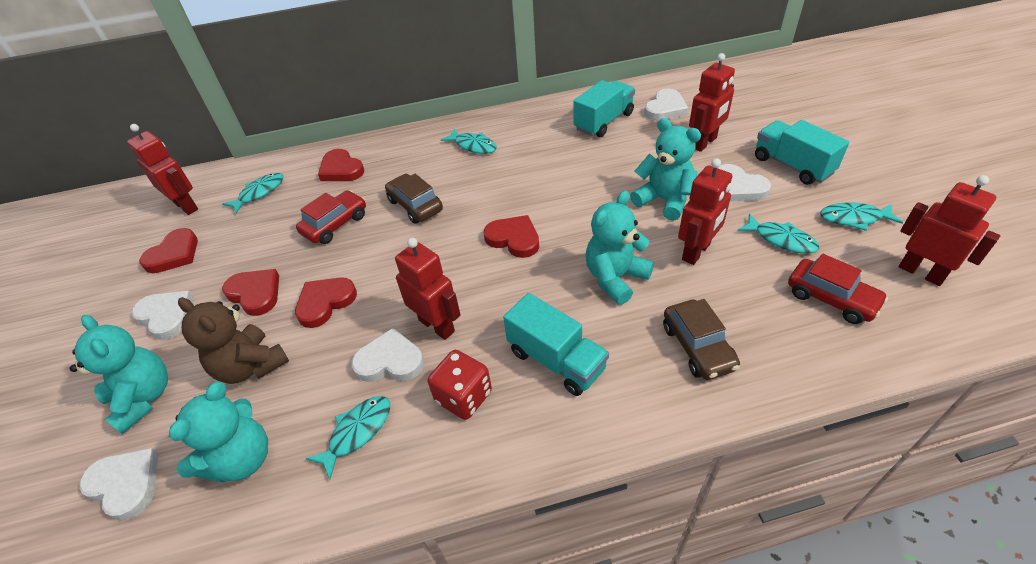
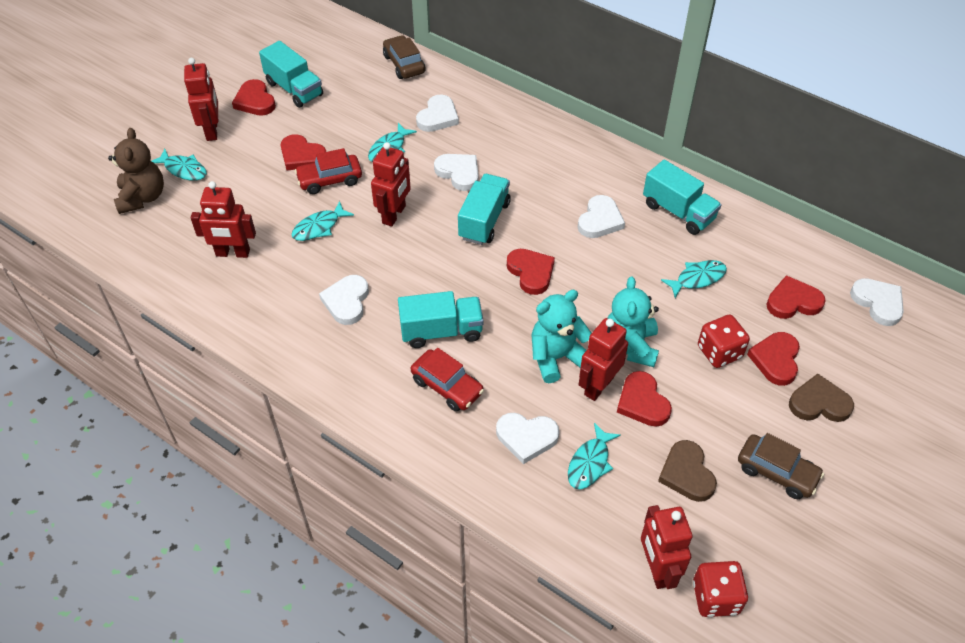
brown heart: none = 0 -> [658,440,717,502] [789,374,854,422] = 2
red dice: [428,350,492,420] = 1 -> [693,561,748,617] [698,315,750,368] = 2
red heart: [139,228,198,273] [222,269,279,316] [295,277,357,328] [318,149,364,181] [484,215,539,258] = 5 -> [232,79,276,116] [281,134,326,170] [507,249,555,295] [617,371,672,427] [747,332,800,386] [766,275,826,319] = 6
turquoise teddy bear: [69,315,168,434] [169,382,268,483] [585,191,654,305] [630,118,701,221] = 4 -> [532,290,591,383] [608,276,659,367] = 2
turquoise truck: [503,293,609,396] [573,80,635,137] [755,120,849,185] = 3 -> [259,41,323,108] [398,291,484,348] [458,174,511,245] [643,159,721,235] = 4
white heart: [79,448,158,521] [132,291,193,340] [351,328,424,382] [644,89,688,121] [718,164,771,202] = 5 -> [319,275,369,325] [416,94,459,132] [434,154,479,191] [496,413,559,464] [578,195,625,238] [850,278,904,326] = 6

